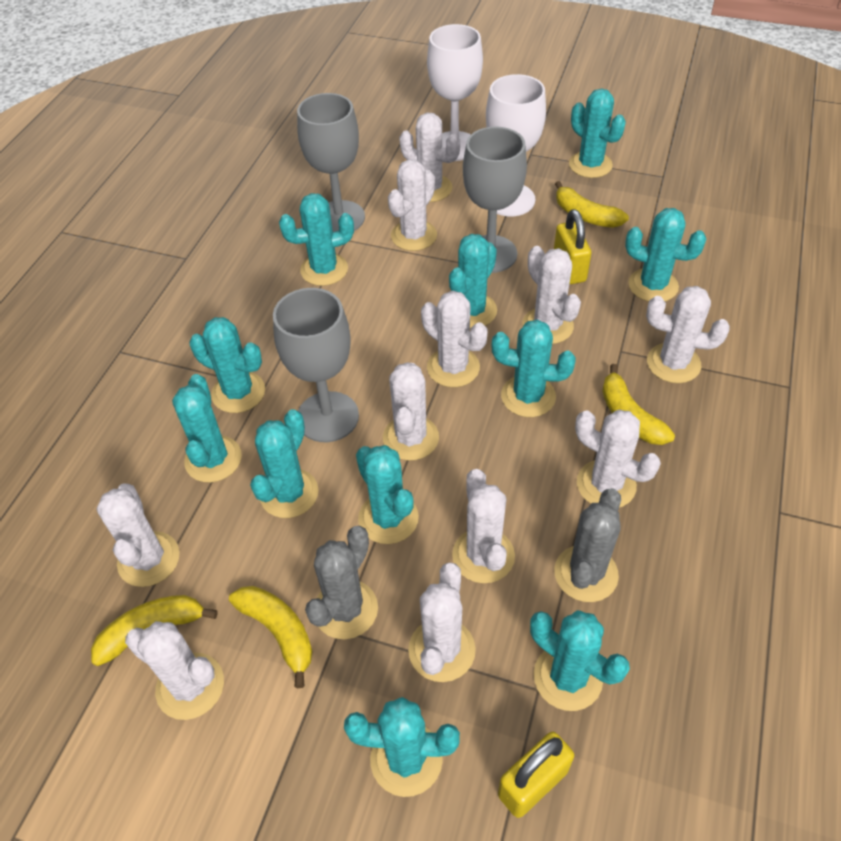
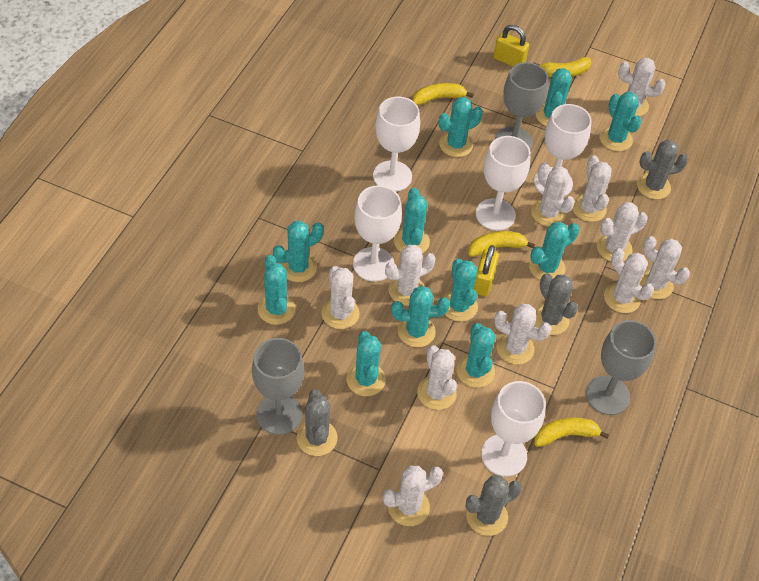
grey cactus: [305,526,378,639] [554,488,621,602] = 2 -> [297,389,337,456] [465,475,522,536] [535,273,578,335] [637,139,689,199] = 4
white goblet: [427,24,483,161] [486,74,546,216] = 2 -> [353,185,402,282] [373,97,420,192] [476,136,531,231] [481,381,546,477] [534,104,592,196] = 5

